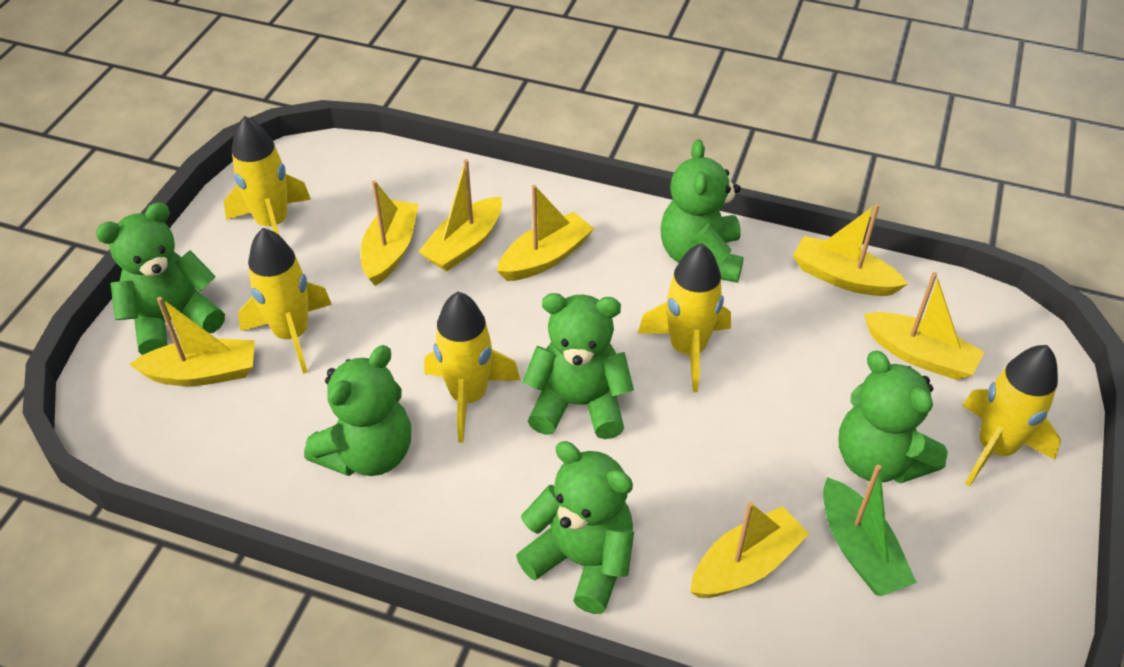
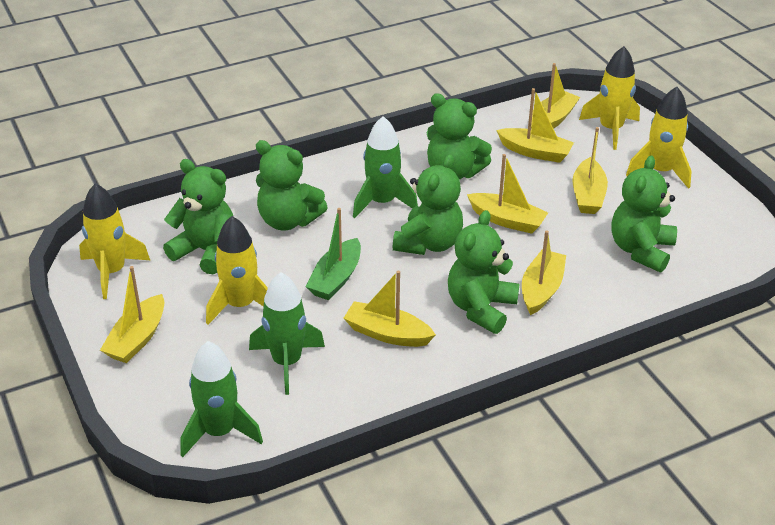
green rocket: none = 0 -> [181,341,263,457] [249,272,325,395] [353,116,418,218] = 3
yellow rocket: [224,116,311,236] [238,228,332,374] [424,292,520,443] [638,243,731,392] [962,345,1061,487] = 5 -> [79,183,150,299] [206,216,268,325] [579,46,640,150] [626,87,692,189] = 4

